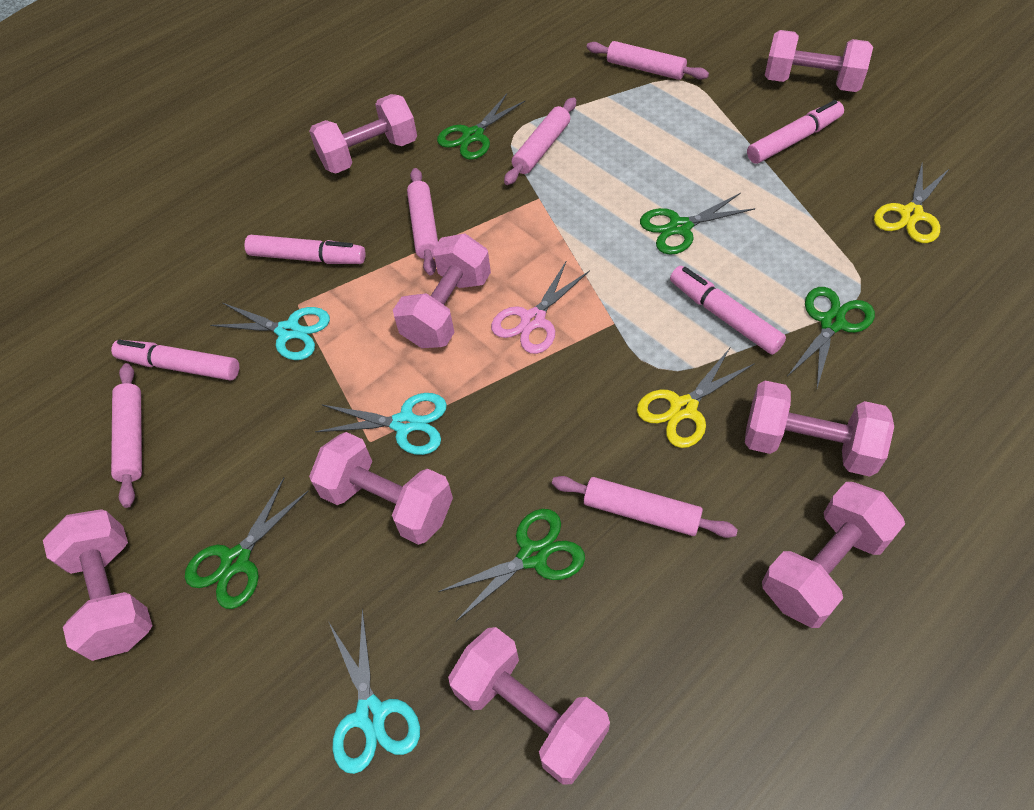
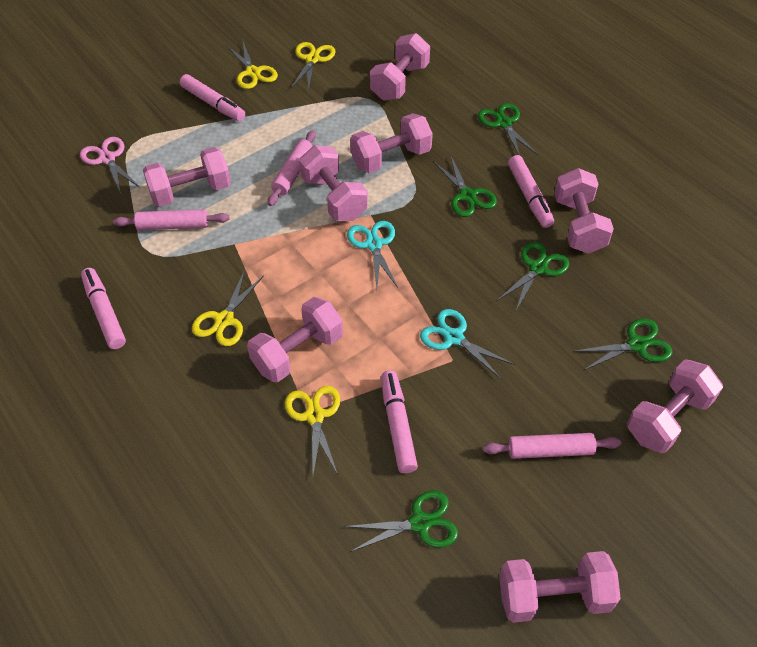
pink rolling pin: [111,363,142,508] [407,168,438,275] [504,97,576,185] [552,476,738,538] [587,41,709,80] = 5 -> [113,209,230,230] [268,130,316,206] [483,433,622,459] = 3
turquoise scissors: [210,303,330,360] [315,393,447,455] [328,608,420,774] = 3 -> [347,221,398,289] [420,309,515,379] = 2
yellow scissors: [637,348,755,448] [874,161,950,243] = 2 -> [192,270,264,346] [226,42,278,89] [285,386,340,475] [291,42,336,92] = 4

